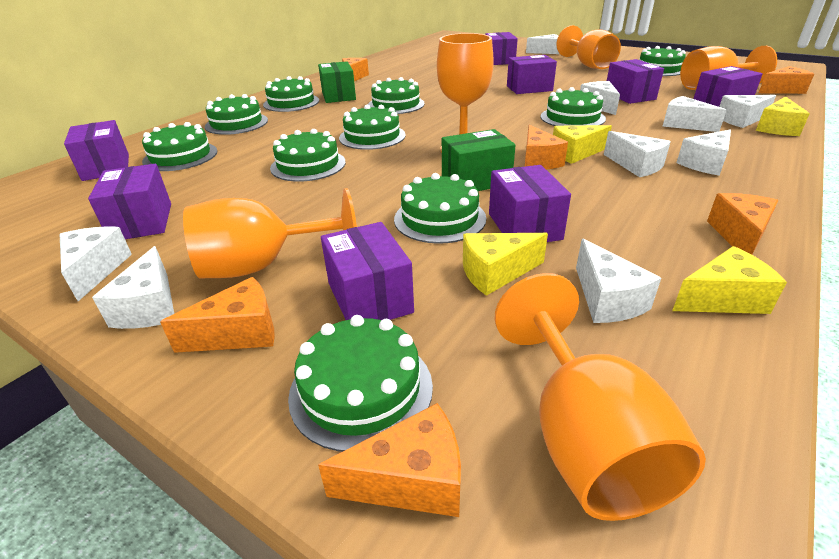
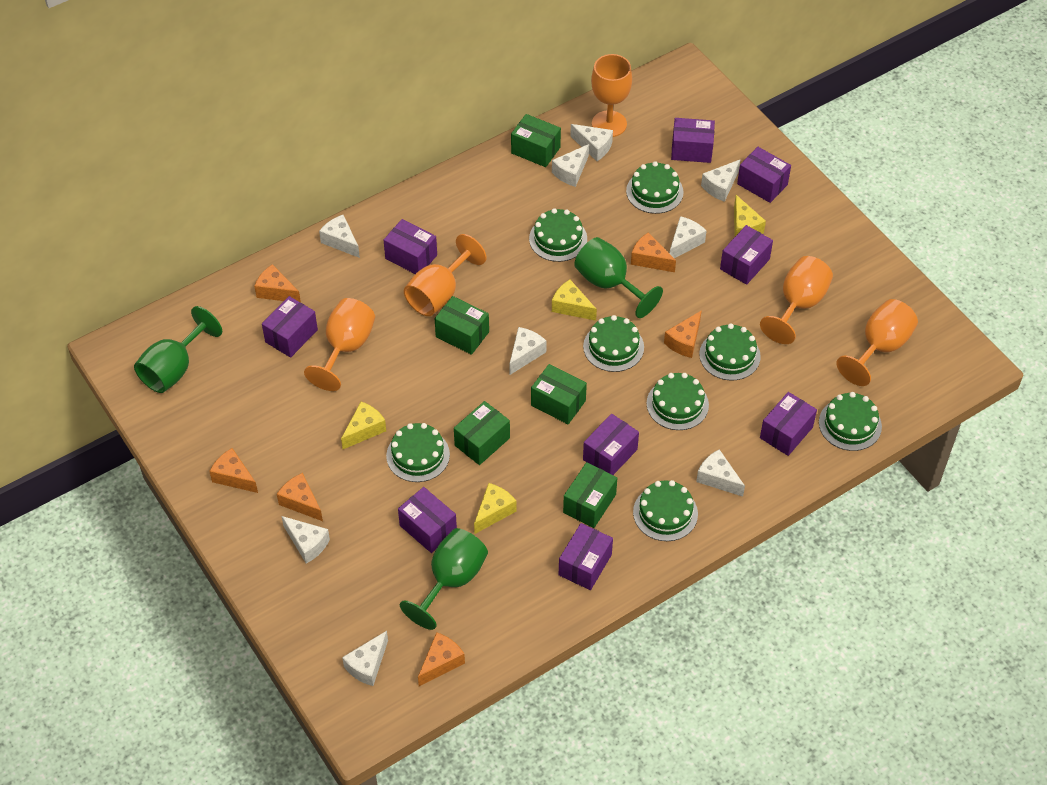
green box: [318,61,356,103] [442,129,515,191] = 2 -> [435,296,489,355] [454,401,510,465] [511,114,561,167] [531,364,587,424] [563,462,617,528] = 5
green cake: [142,122,217,171] [205,94,268,135] [263,76,319,112] [270,129,346,182] [288,315,433,452] [339,105,406,150] [368,77,425,114] [394,173,486,244] [541,87,606,126] [639,46,686,76] = 10 -> [386,423,450,482] [529,208,587,262] [583,315,644,372] [626,161,684,214] [633,480,698,541] [647,373,709,430] [699,323,761,381] [819,392,882,451] = 8
green goblet: none = 0 -> [134,306,222,393] [400,528,488,630] [574,237,663,318] = 3
purple box: [64,120,129,181] [88,164,171,239] [321,222,414,320] [485,32,518,65] [489,165,571,242] [507,55,557,94] [607,59,664,104] [694,66,763,107] = 8 -> [262,296,318,358] [384,219,437,274] [398,487,457,553] [559,523,613,590] [583,414,639,475] [671,118,715,163] [720,225,773,285] [737,147,791,203] [760,392,817,456] = 9

